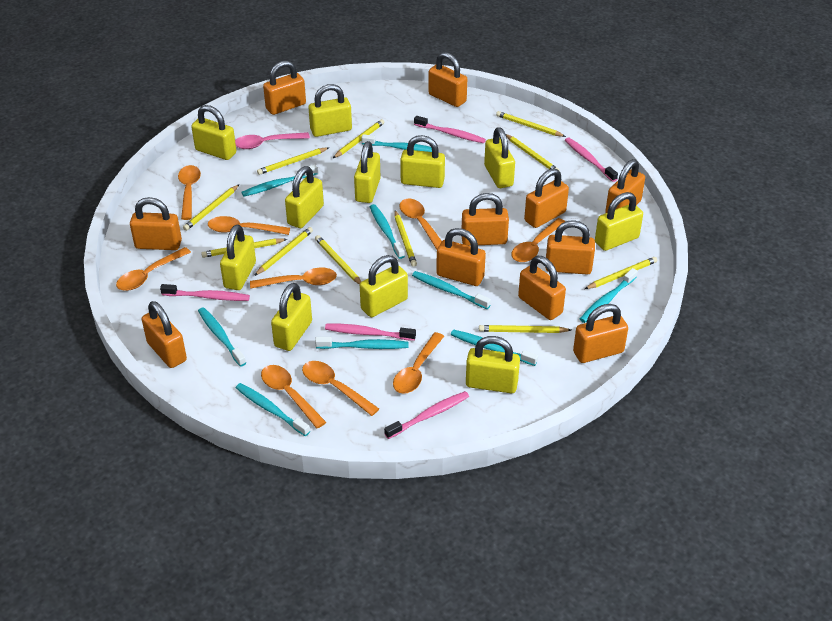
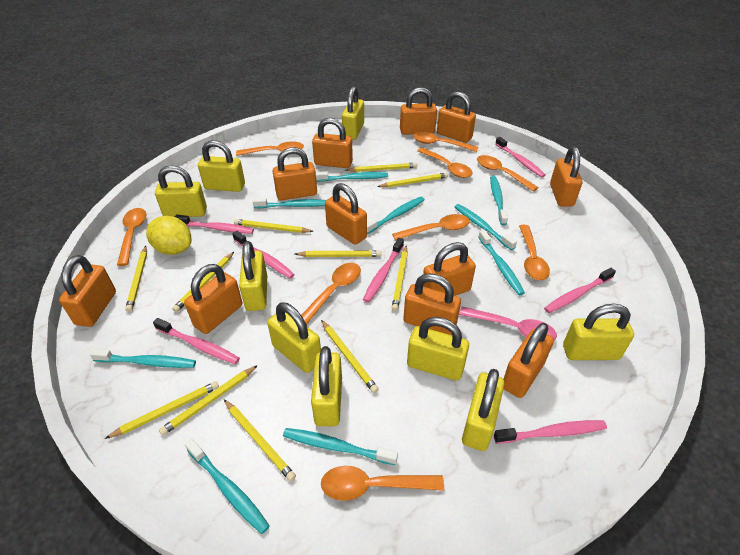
pink toothbrush: [160,284,250,301] [325,324,416,341] [384,391,469,439] [414,116,486,143] [565,138,618,182] = 5 -> [153,318,240,364] [175,214,254,234] [232,231,295,279] [363,238,404,303] [494,420,607,444] [495,137,546,178] [544,268,616,313] = 7
yellow lemon: none = 0 -> [146,216,191,255] = 1
yellow padlock: [191,105,236,160] [220,225,256,290] [271,283,312,351] [285,166,324,228] [309,84,352,137] [354,141,381,203] [360,255,408,317] [400,135,445,188] [466,336,520,393] [484,127,515,188] [595,192,643,251] = 11 -> [155,165,207,217] [198,140,245,192] [239,241,267,311] [267,302,321,373] [311,346,342,426] [342,86,364,140] [407,317,469,381] [462,369,504,451] [563,304,634,360] = 9

